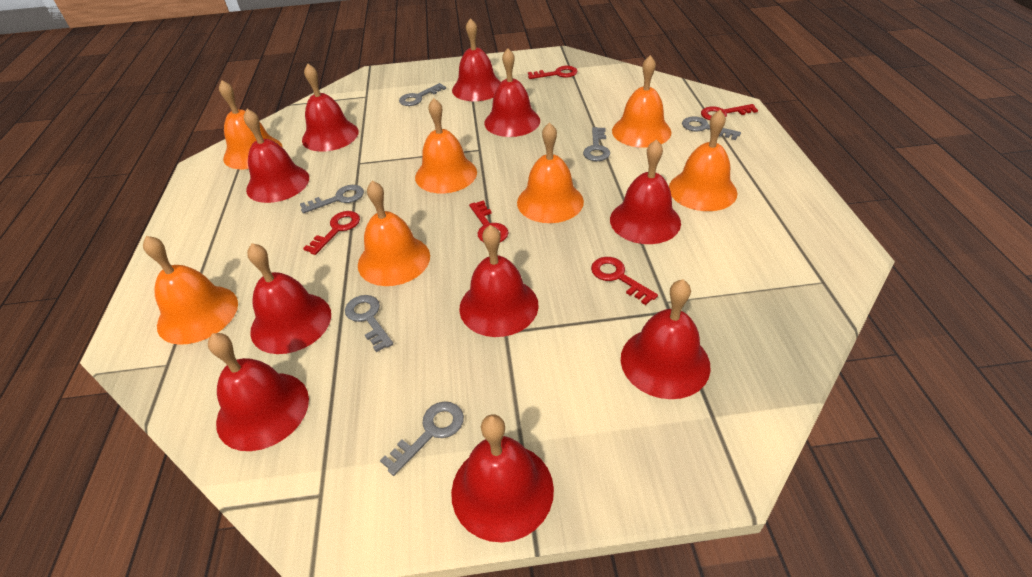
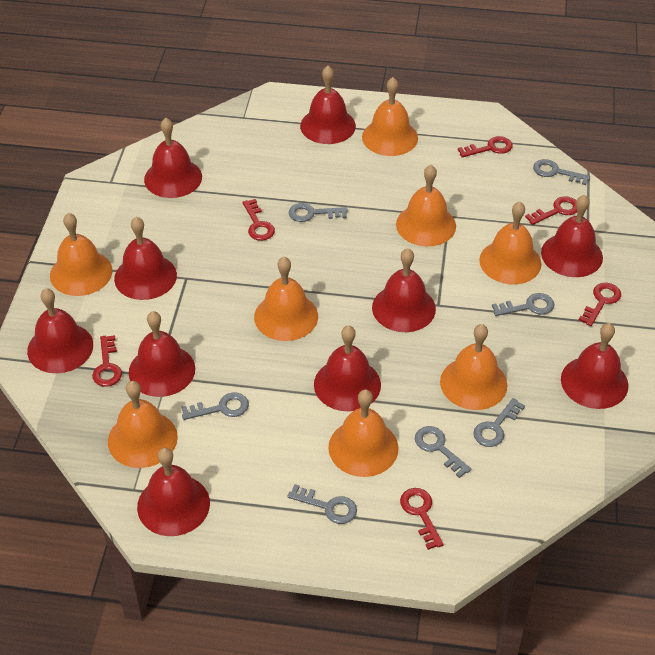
grey key: [300,185,364,213] [345,295,393,352] [380,402,464,476] [399,83,446,106] [583,127,610,161] [682,117,741,140] = 6 -> [181,392,249,420] [288,484,357,524] [289,203,348,222] [415,426,472,478] [473,398,525,447] [492,293,555,316] [533,159,590,185] = 7
orange bell: [143,236,238,345] [219,80,283,169] [358,180,430,286] [415,98,477,193] [517,122,584,223] [612,55,671,148] [669,110,737,211] = 7 -> [50,213,112,296] [108,381,178,468] [254,257,318,341] [328,389,398,477] [362,77,418,156] [396,165,456,247] [440,324,507,410] [479,202,541,284] = 8
red key: [303,211,360,255] [469,201,508,242] [528,66,578,79] [591,257,658,305] [701,104,758,120] = 5 -> [92,335,122,387] [243,199,275,241] [400,488,444,550] [458,136,513,157] [525,196,577,225] [579,283,621,326] = 6

